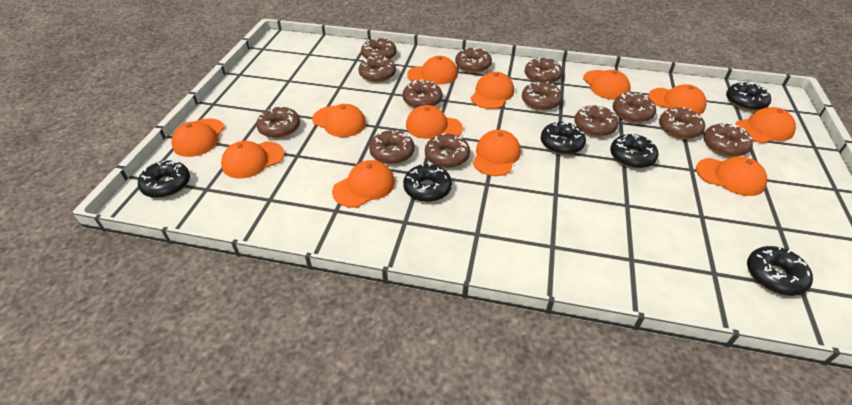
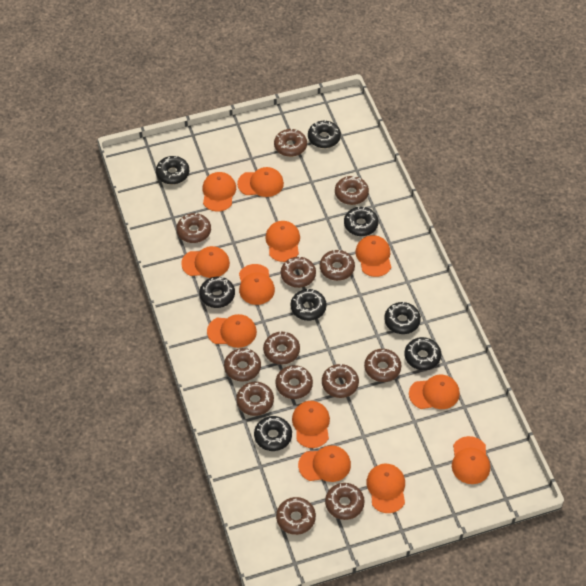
black donut: [138,160,190,198] [403,163,452,202] [541,122,586,155] [610,133,658,169] [726,82,771,111] [747,246,813,296] = 6 -> [156,156,190,184] [199,276,235,308] [254,416,292,451] [291,289,327,321] [308,120,341,148] [344,206,378,236] [384,302,421,334] [404,337,441,370] = 8

